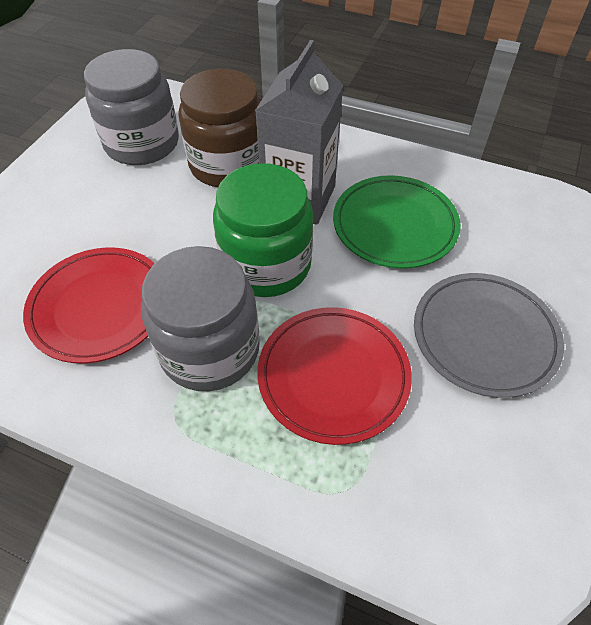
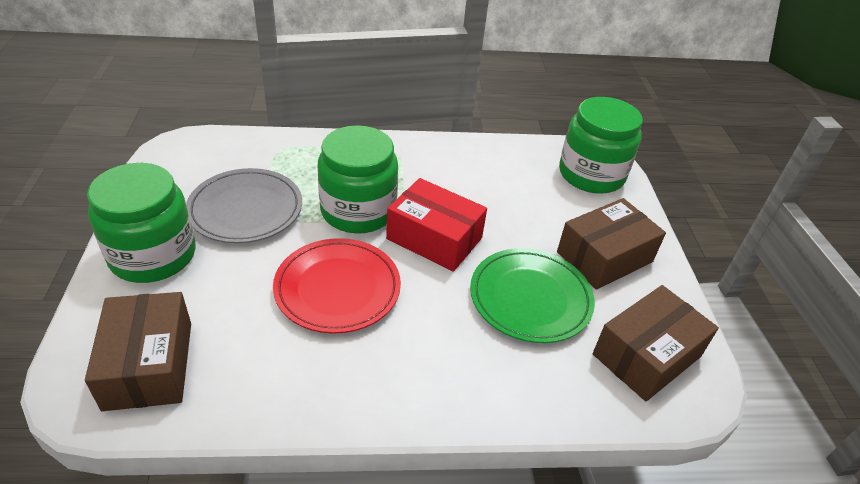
brown box: none = 0 -> [85,292,191,411] [557,198,666,290] [593,285,719,401] = 3
brown jar: [178,69,261,187] = 1 -> none = 0
green jar: [213,163,313,297] = 1 -> [87,163,196,283] [318,125,398,233] [559,97,643,194] = 3
grey carton: [255,40,343,225] = 1 -> none = 0
grey jar: [84,49,179,165] [141,246,260,391] = 2 -> none = 0
red box: none = 0 -> [386,178,487,272] = 1
red plate: [23,247,155,363] [257,307,412,445] = 2 -> [273,238,401,334] = 1

